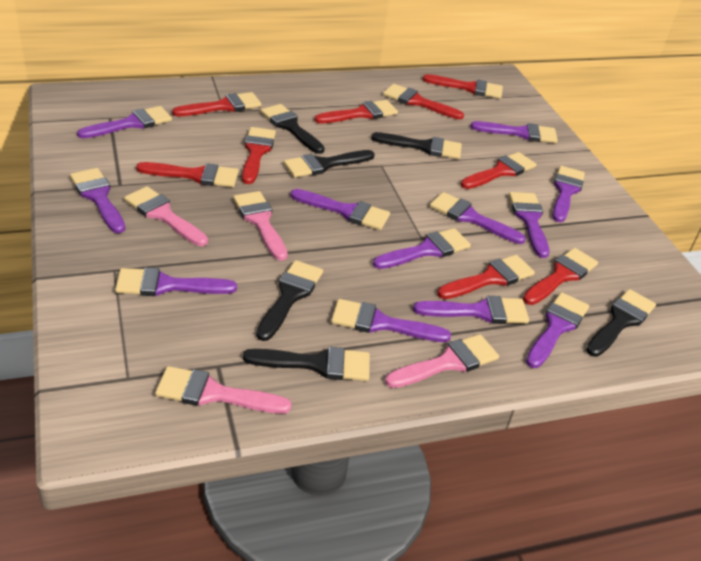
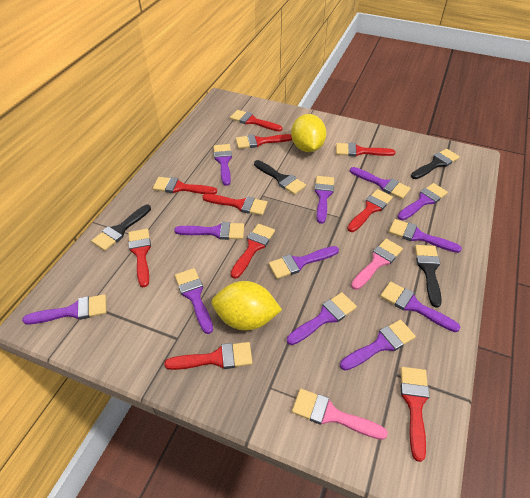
black brush: [243,347,370,381] [256,260,323,341] [261,104,325,154] [284,150,375,178] [371,132,462,159] [586,289,656,357] = 6 -> [91,205,151,251] [254,160,306,195] [411,149,460,179] [415,245,442,308] = 4
pink brush: [124,186,208,246] [155,366,292,414] [233,191,288,261] [385,334,499,388] = 4 -> [292,389,388,440] [351,239,403,290] = 2
red brush: [136,162,239,187] [172,92,262,116] [242,127,276,184] [314,100,398,123] [383,84,464,120] [423,74,503,99] [437,255,535,299] [461,152,536,189] [523,248,598,305] = 9 -> [128,229,151,287] [153,177,217,194] [164,342,253,370] [202,194,268,215] [230,110,283,132] [231,224,275,279] [236,134,292,149] [336,143,396,157] [347,189,393,232] [401,367,430,462] = 10
yellow lemon: none = 0 -> [211,281,282,331] [291,114,326,152] = 2

